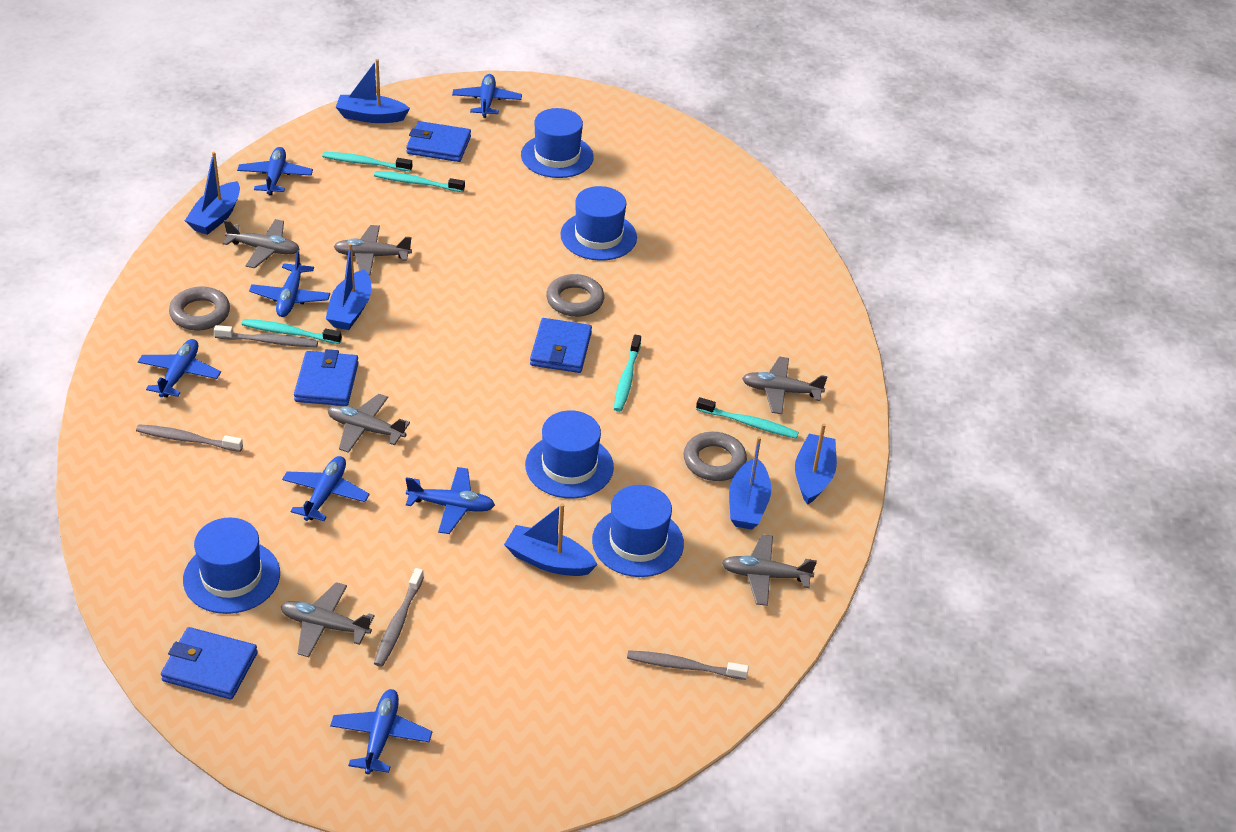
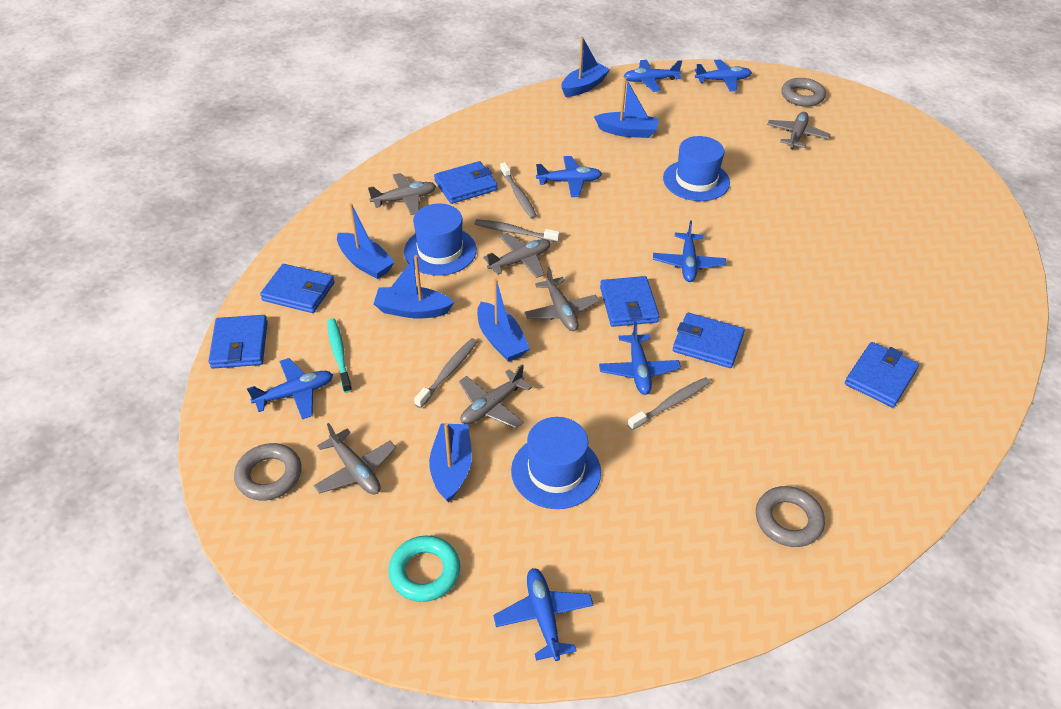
blue hat: [183,517,280,614] [521,108,594,178] [525,410,614,498] [560,186,637,261] [592,485,684,577] = 5 -> [404,204,477,275] [511,417,601,509] [663,136,730,201] = 3
blue wallet: [161,627,258,699] [294,349,359,406] [406,121,471,162] [530,318,592,373] = 4 -> [209,315,268,369] [260,264,335,313] [434,161,497,204] [600,276,659,327] [673,313,745,368] [845,342,919,408] = 6
turquoise ring: none = 0 -> [389,535,460,602] = 1
turquoise toothbrush: [242,319,342,344] [322,152,412,172] [374,171,465,192] [614,335,641,412] [696,397,799,439] = 5 -> [327,318,352,393] = 1

